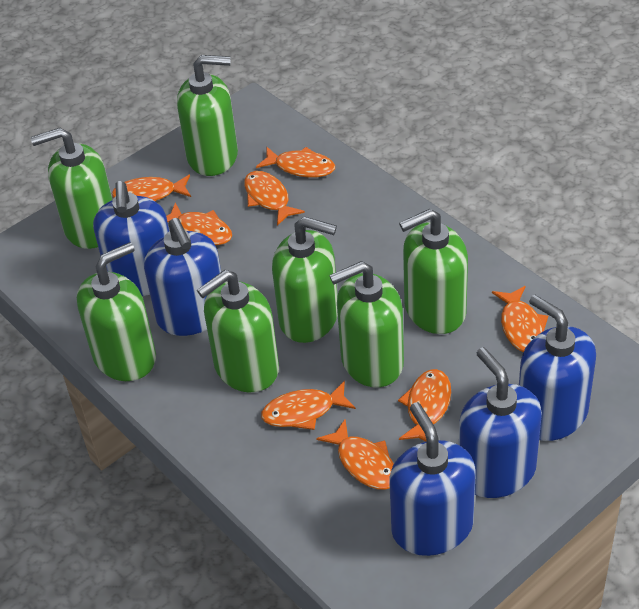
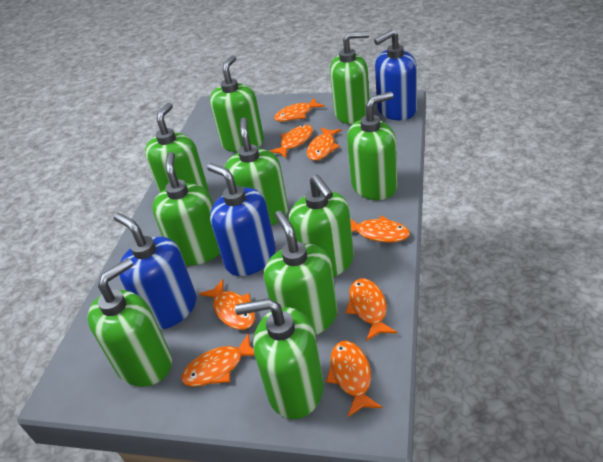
blue soap dispenser: [93,181,169,296] [144,218,221,336] [389,402,476,556] [459,347,542,498] [519,295,596,441] = 5 -> [114,213,196,330] [207,163,276,276] [374,30,417,120] = 3
green soap dispenser: [31,128,112,249] [77,242,156,381] [177,55,238,176] [197,270,279,392] [272,216,338,343] [329,261,404,387] [399,209,468,334] = 7 -> [88,258,172,387] [145,103,209,193] [152,152,220,266] [210,55,264,152] [225,118,288,225] [235,298,324,419] [264,211,338,335] [289,175,354,277] [330,31,369,124] [347,92,397,200] = 10

